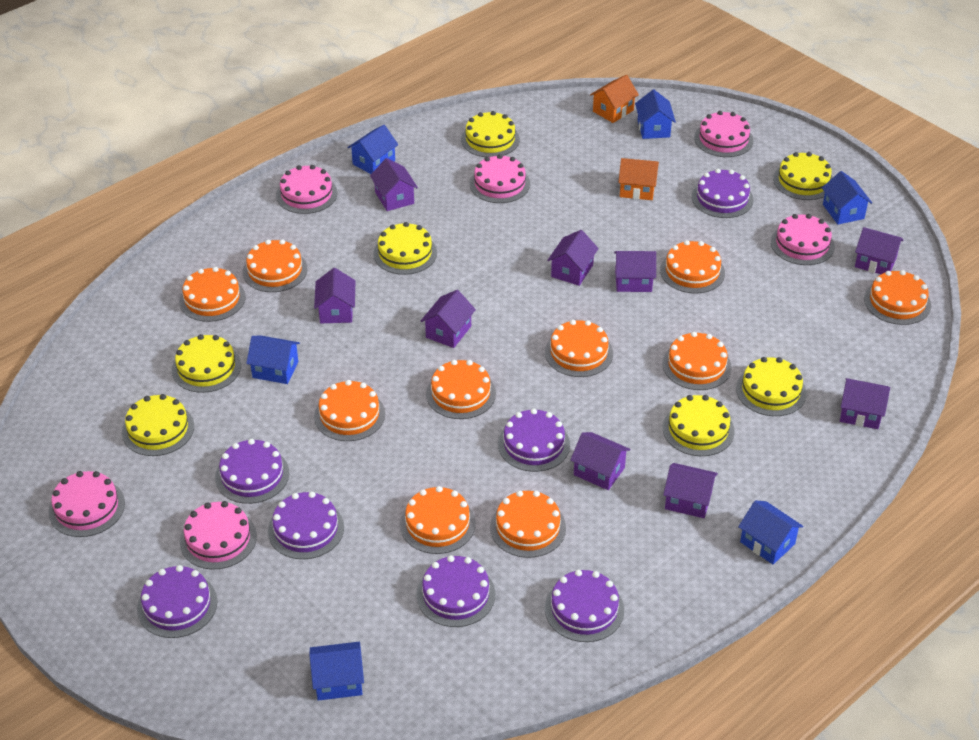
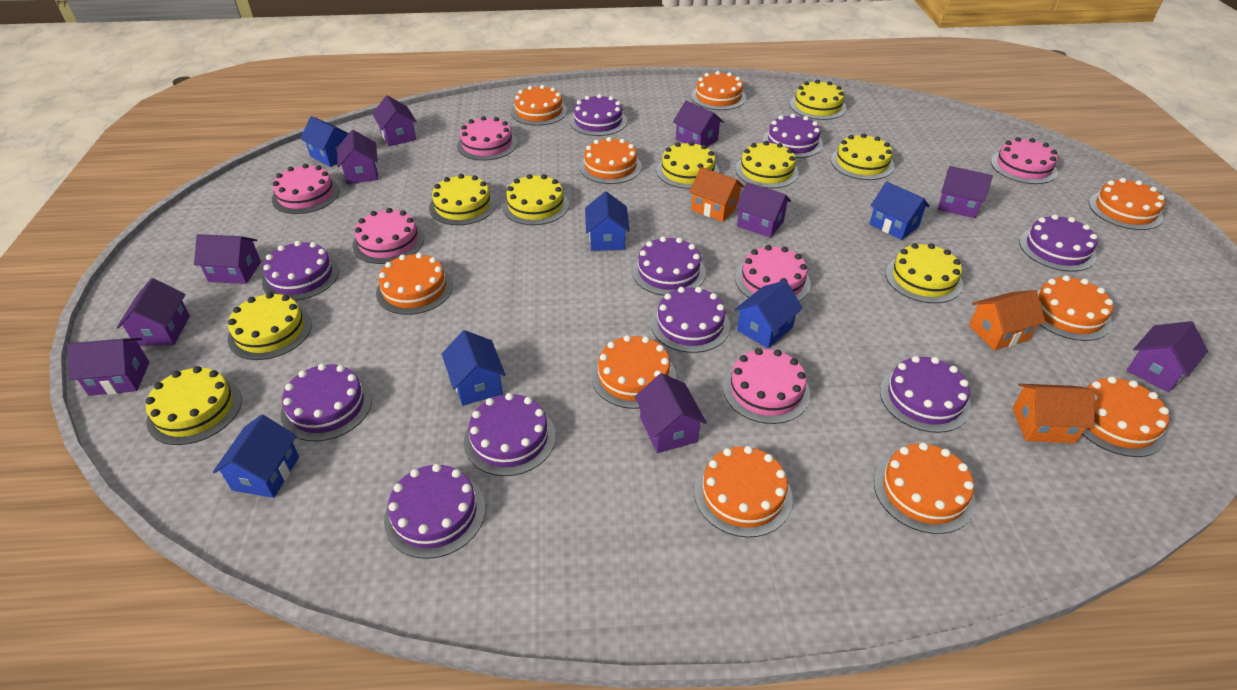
orange house: [590,75,639,123] [618,158,659,200] = 2 -> [689,167,745,222] [969,290,1046,350] [1012,384,1095,443] = 3
purple cake: [137,565,217,638] [215,439,289,504] [268,492,344,559] [417,555,495,627] [498,408,570,472] [545,570,624,642] [692,169,753,218] = 7 -> [262,241,339,301] [281,363,372,441] [384,464,485,559] [464,393,556,476] [570,94,627,136] [632,236,706,296] [651,287,730,353] [763,114,823,158] [880,356,971,433] [1020,214,1097,272] = 10
purple house: [314,268,355,323] [370,158,418,211] [421,290,476,348] [547,230,599,286] [570,432,631,490] [614,251,656,292] [663,463,718,518] [840,378,890,429] [855,227,903,274] = 9 -> [67,338,149,396] [117,278,190,346] [194,234,261,284] [337,130,378,184] [372,96,417,146] [635,373,707,453] [673,101,724,147] [736,182,791,238] [938,166,993,218] [1127,321,1208,392] = 10
yellow cake: [122,394,194,456] [172,334,241,393] [373,222,437,275] [461,111,520,157] [662,395,735,456] [736,357,807,416] [773,152,833,200] = 7 -> [146,366,242,445] [227,292,312,360] [429,174,496,225] [503,174,569,225] [657,141,719,189] [735,141,799,189] [790,80,847,120] [831,134,894,180] [886,243,963,303] = 9

